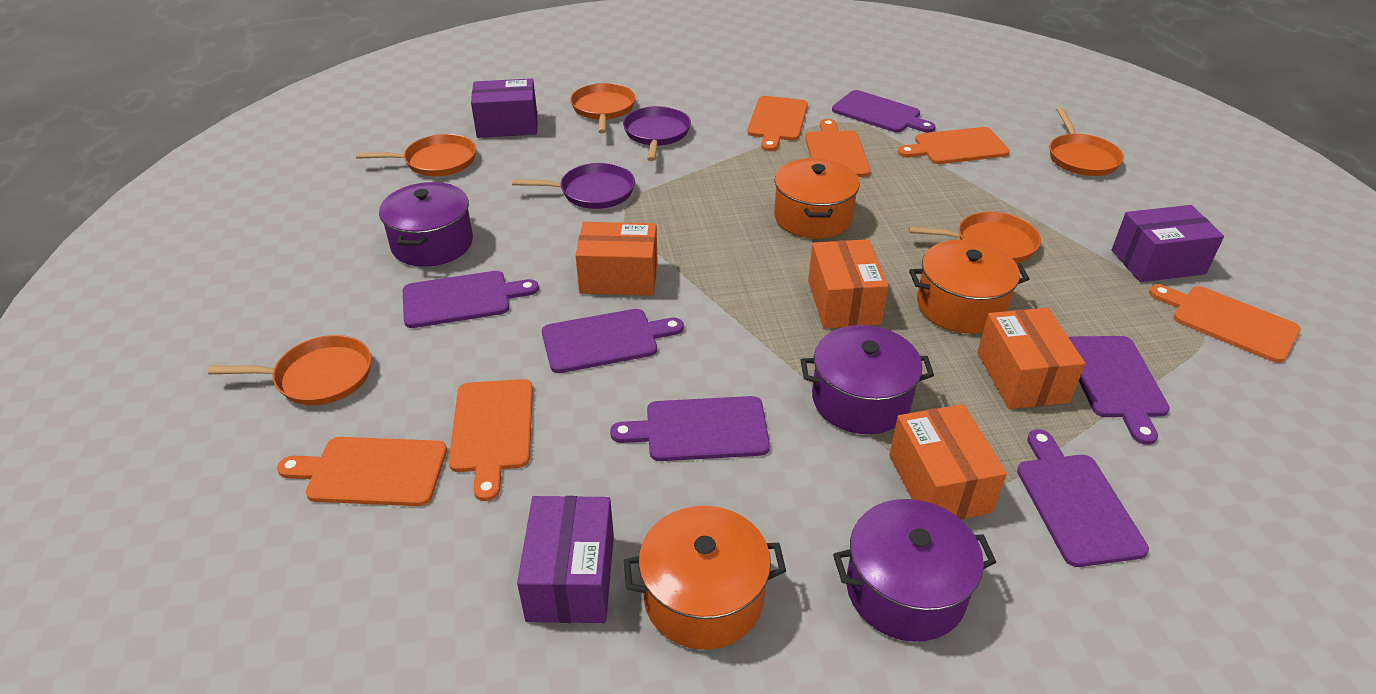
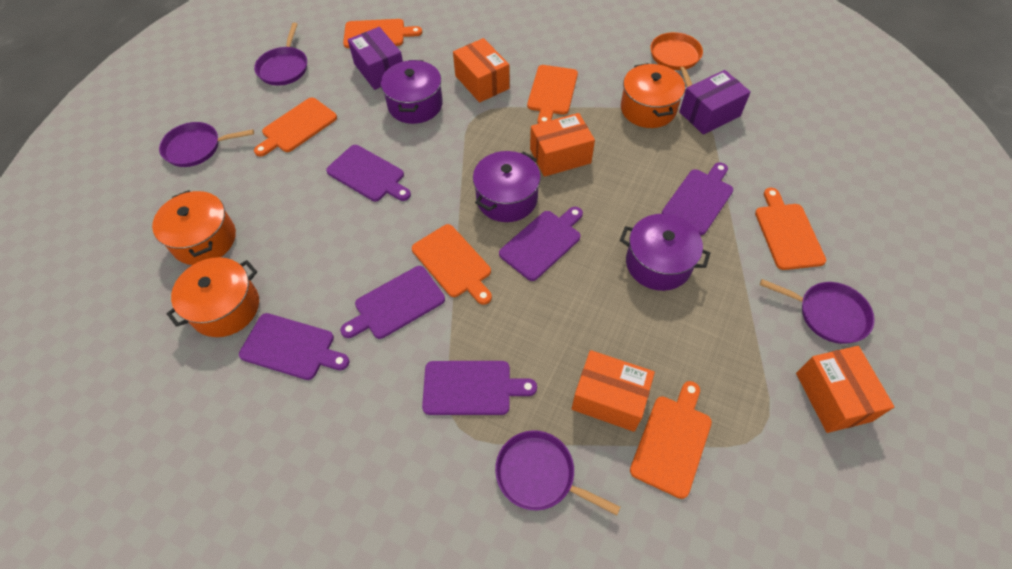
orange pan: [208,335,371,405] [356,134,476,176] [570,83,636,133] [908,212,1041,263] [1049,108,1124,176] = 5 -> [650,32,703,87] = 1
purple box: [471,78,537,138] [517,496,614,623] [1112,205,1224,282] = 3 -> [348,27,403,90] [679,70,751,135] = 2
purple pan: [512,163,635,209] [623,106,691,161] = 2 -> [159,122,254,167] [254,23,307,86] [495,430,620,515] [760,279,875,344] = 4

